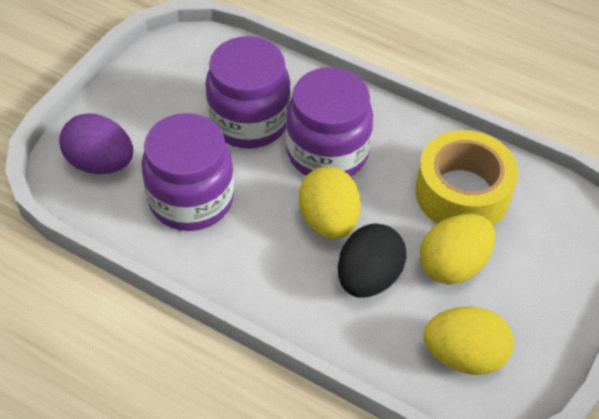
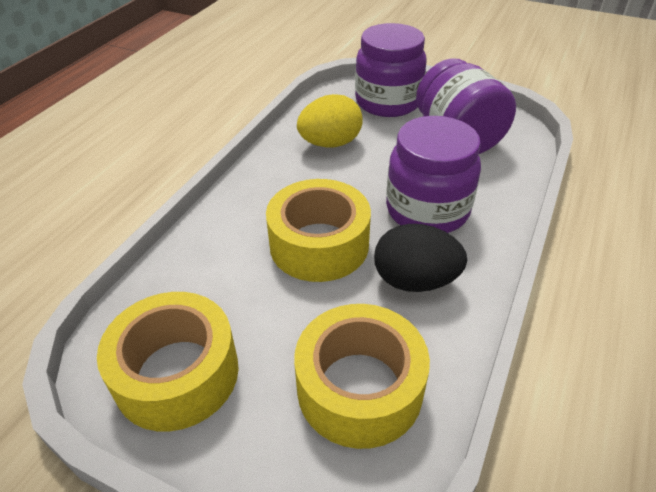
purple egg: [59,114,133,174] = 1 -> none = 0
yellow egg: [299,166,361,239] [420,214,495,284] [424,307,514,375] = 3 -> [297,94,363,147] = 1
yellow tape: [416,130,518,226] = 1 -> [97,292,239,432] [266,179,371,282] [294,304,430,449] = 3

